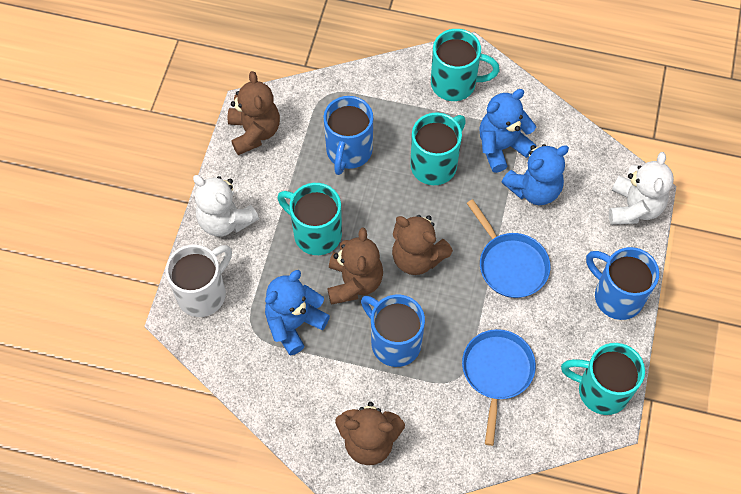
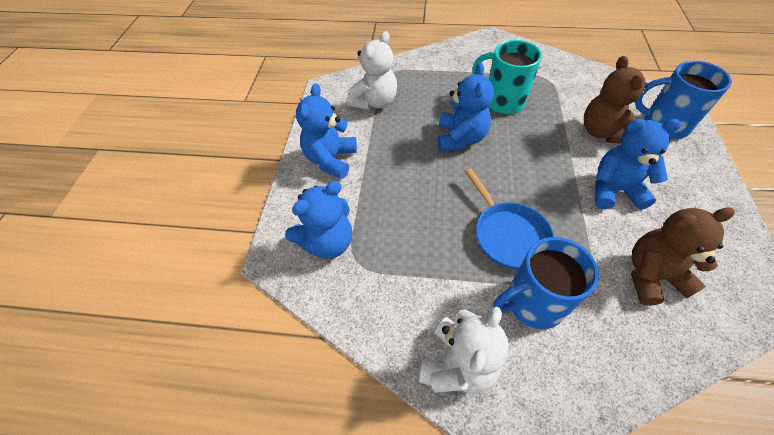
blue mug: [323,96,373,175] [361,295,425,367] [586,247,659,320] = 3 -> [493,237,599,329] [635,61,732,139] = 2
blue pan: [462,329,536,446] [467,199,550,298] = 2 -> [465,168,554,269] = 1
blue teddy bear: [265,270,330,355] [479,89,536,173] [501,144,569,205] = 3 -> [285,181,352,259] [296,83,357,179] [438,63,494,152] [595,119,682,210] = 4
brown teddy bear: [228,71,280,155] [327,228,383,305] [335,402,405,465] [392,215,453,275] = 4 -> [584,56,648,144] [631,207,735,306] = 2
turquoise mug: [278,183,342,255] [410,112,466,185] [431,29,500,101] [561,343,645,415] = 4 -> [473,40,542,114] = 1
white mug: [166,244,232,317] = 1 -> none = 0

